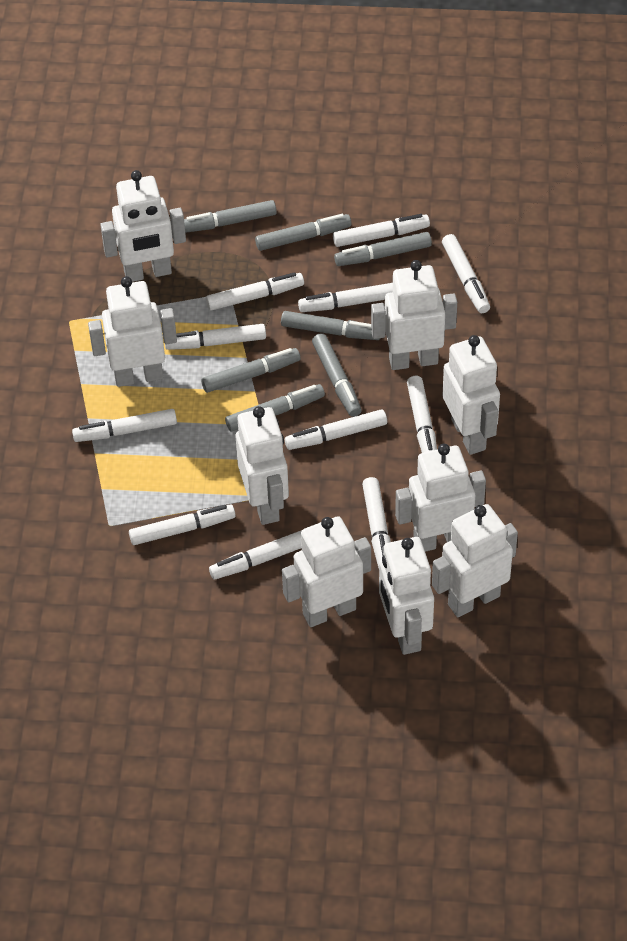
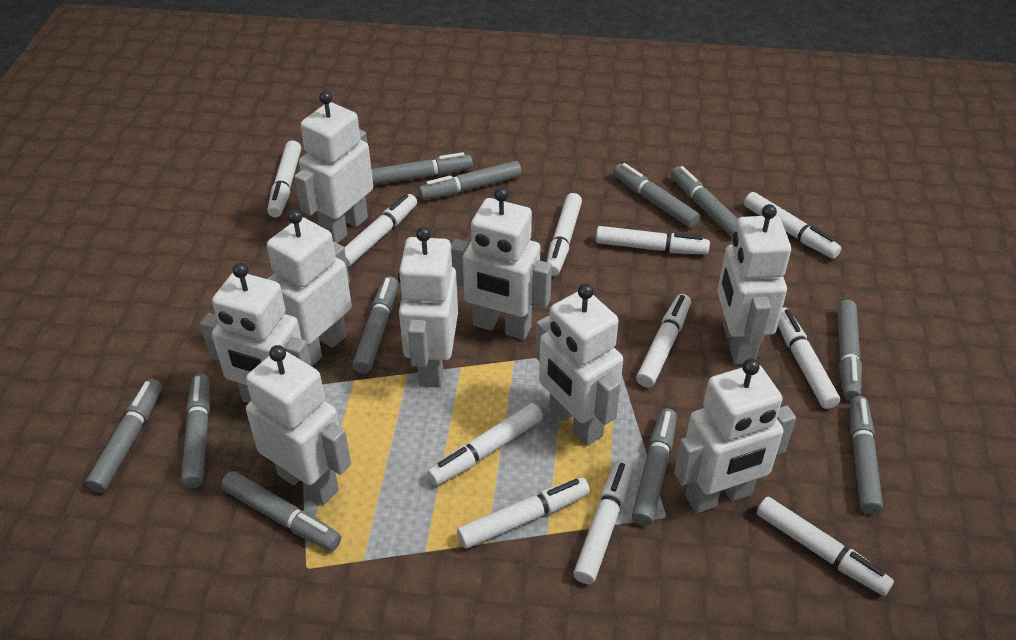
grey marker: [184,200,277,233] [201,348,300,393] [225,384,325,432] [255,214,352,251] [281,311,380,340] [312,333,362,417] [334,232,432,266] = 7 -> [85,379,162,493] [181,374,210,488] [221,471,341,551] [353,277,398,374] [371,152,473,186] [419,161,522,200] [613,163,700,228] [632,408,677,526] [671,166,738,237] [837,300,862,400] [850,396,883,514] = 11

